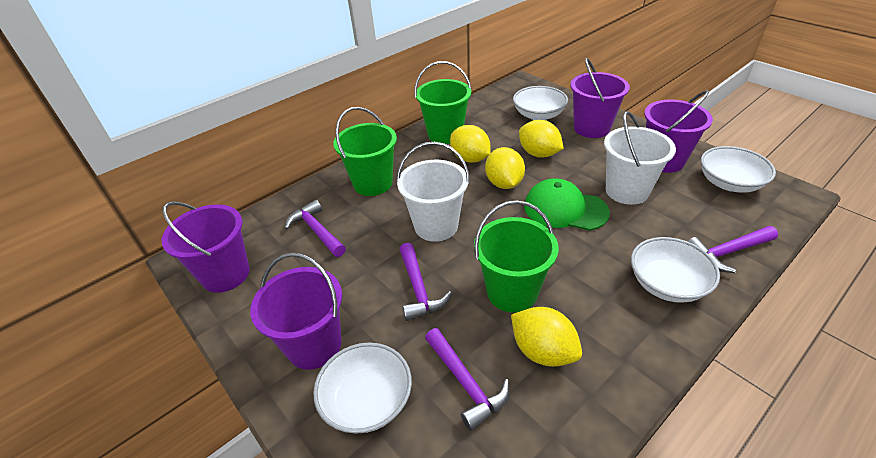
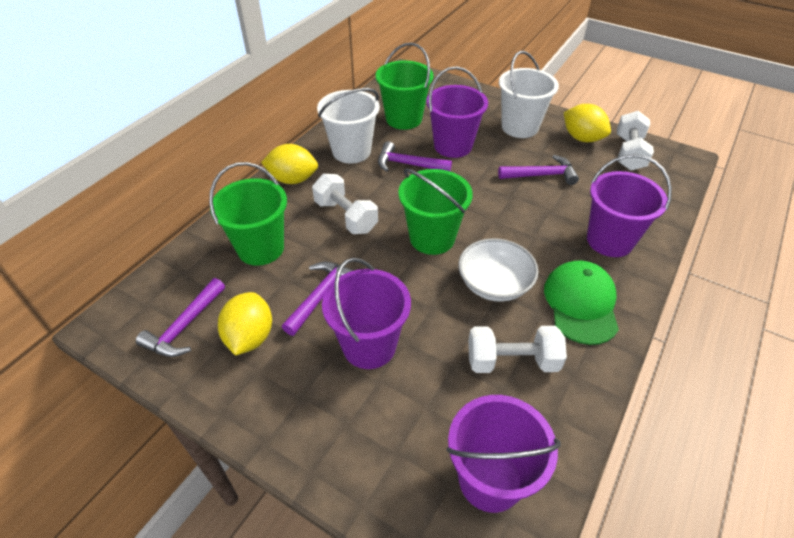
white bowl: [313,342,412,433] [513,86,568,120] [631,237,720,303] [701,146,776,193] = 4 -> [458,238,538,302] = 1
white dumbbell: none = 0 -> [312,174,378,234] [468,326,567,373] [617,111,654,171] = 3
yellow lemon: [450,125,491,163] [485,147,525,189] [511,307,582,367] [519,120,564,158] = 4 -> [218,292,272,356] [261,144,318,184] [563,104,611,142] = 3

